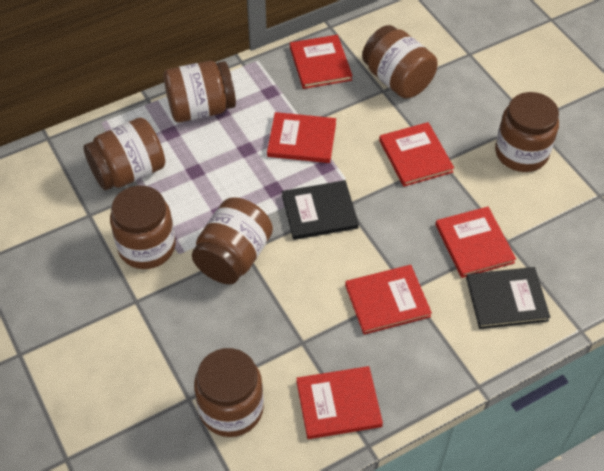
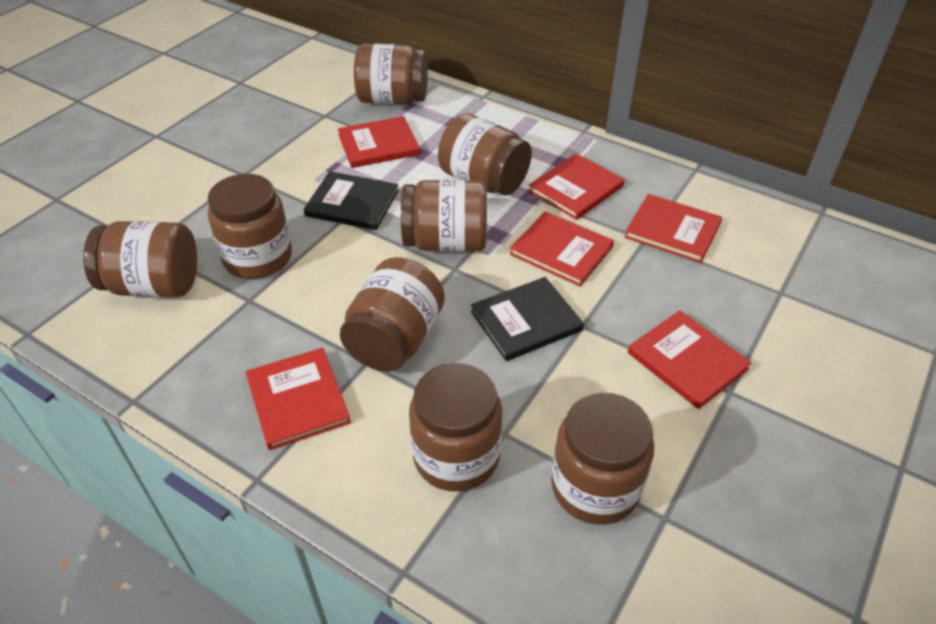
brown jar: [83,117,165,190] [110,186,176,269] [164,61,236,122] [192,198,273,284] [194,348,264,437] [362,25,438,99] [495,92,559,172] = 7 -> [83,221,197,297] [208,174,292,279] [340,257,445,372] [354,44,428,105] [401,180,487,252] [409,363,502,492] [438,113,532,196] [551,392,654,525] = 8

